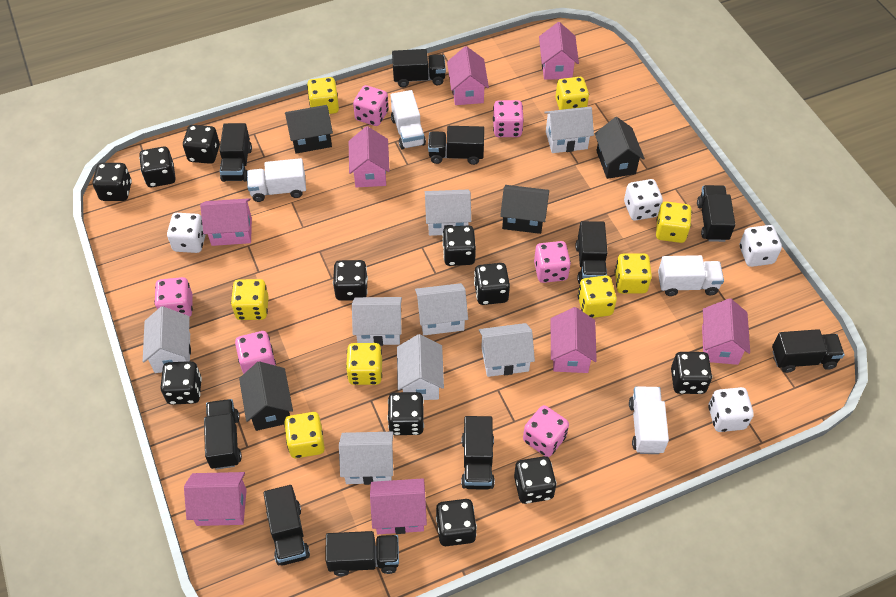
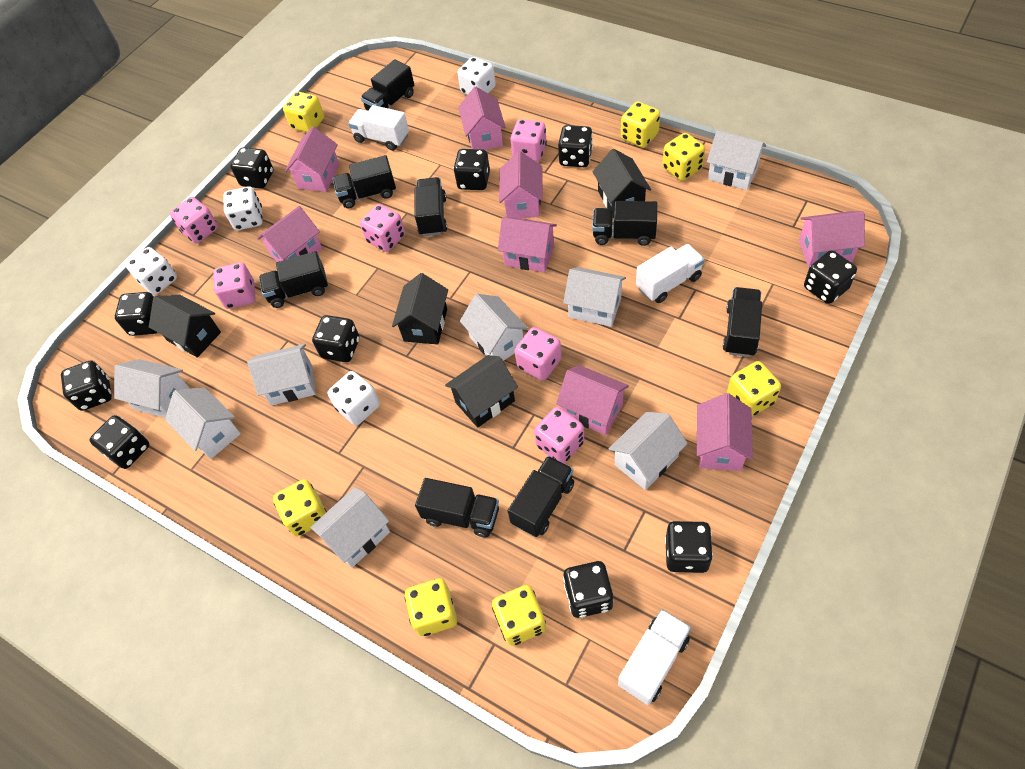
black dice: [93,163,132,201] [139,146,176,187] [160,361,202,405] [183,125,220,164] [333,260,368,301] [387,392,424,435] [436,499,477,546] [443,225,476,266] [474,263,510,305] [514,456,557,504] [671,352,712,394] = 11 -> [61,360,112,411] [90,415,150,469] [115,292,157,336] [230,147,274,189] [312,315,360,362] [454,149,490,190] [558,125,593,167] [563,561,613,618] [665,521,713,573] [804,250,857,304] = 10
black truck: [204,399,242,469] [219,123,252,182] [263,485,310,565] [325,531,399,576] [392,49,446,87] [428,126,484,165] [461,416,495,490] [575,221,608,284] [697,185,735,242] [772,329,844,373] = 10 -> [259,251,328,308] [333,155,396,209] [361,59,414,111] [414,177,447,236] [415,478,499,537] [508,456,574,537] [592,201,657,246] [723,287,762,357] = 8
white truck: [247,158,306,202] [391,90,426,150] [629,386,669,454] [658,255,724,296] = 4 -> [348,105,409,151] [618,609,691,705] [636,244,705,303] = 3
yellow dice: [231,279,269,320] [284,412,325,458] [307,77,339,114] [346,343,382,385] [555,77,589,110] [578,276,617,318] [614,253,652,294] [656,201,692,243] = 8 -> [273,479,327,537] [283,91,324,132] [405,578,457,636] [492,585,546,646] [621,102,660,148] [662,133,705,181] [727,361,781,417] = 7

